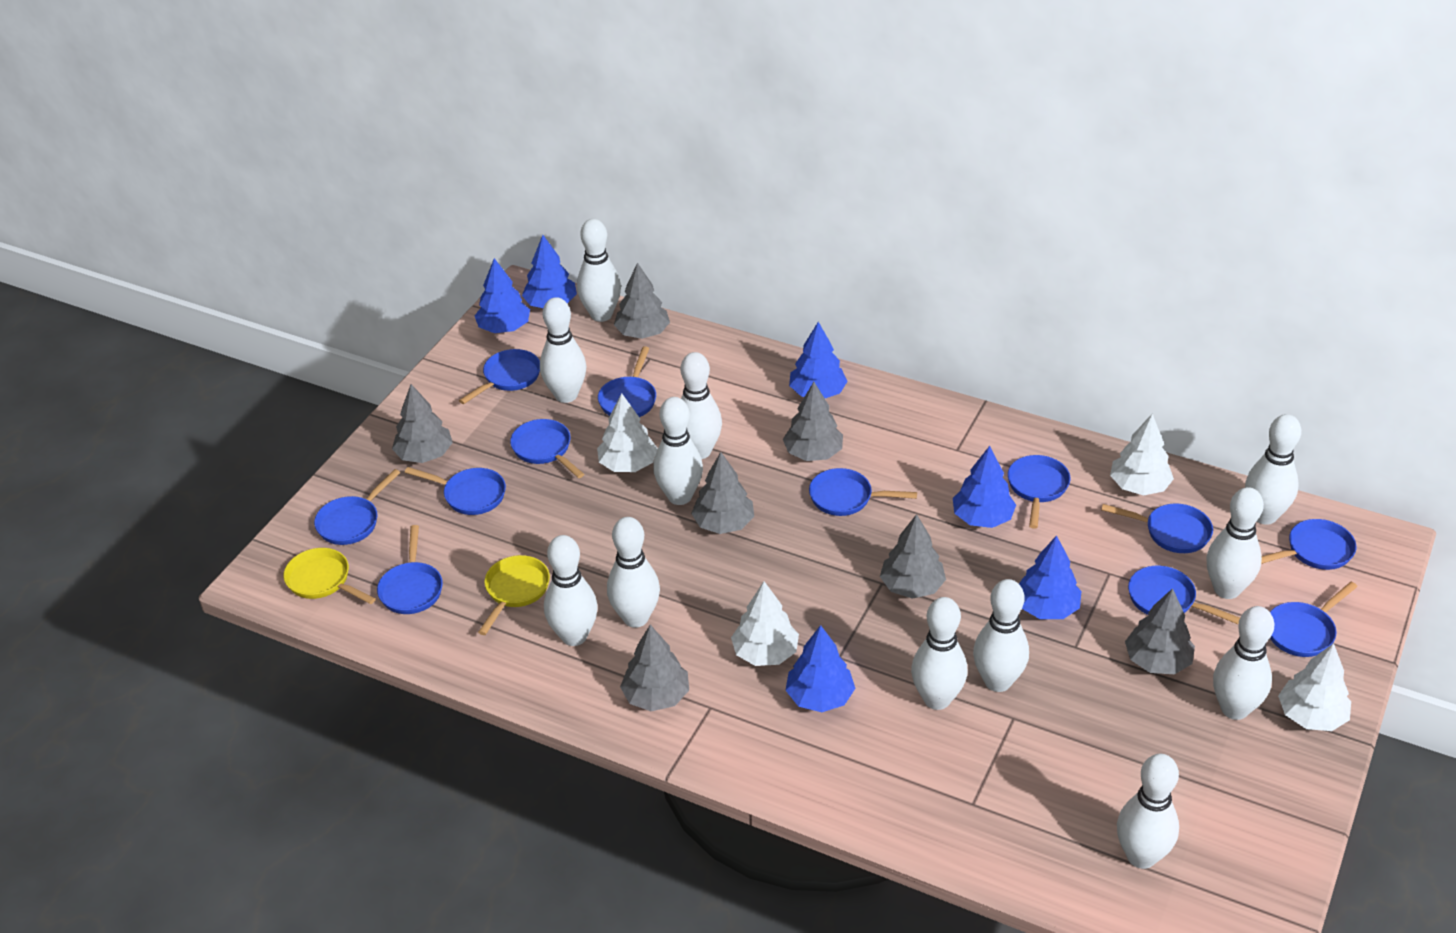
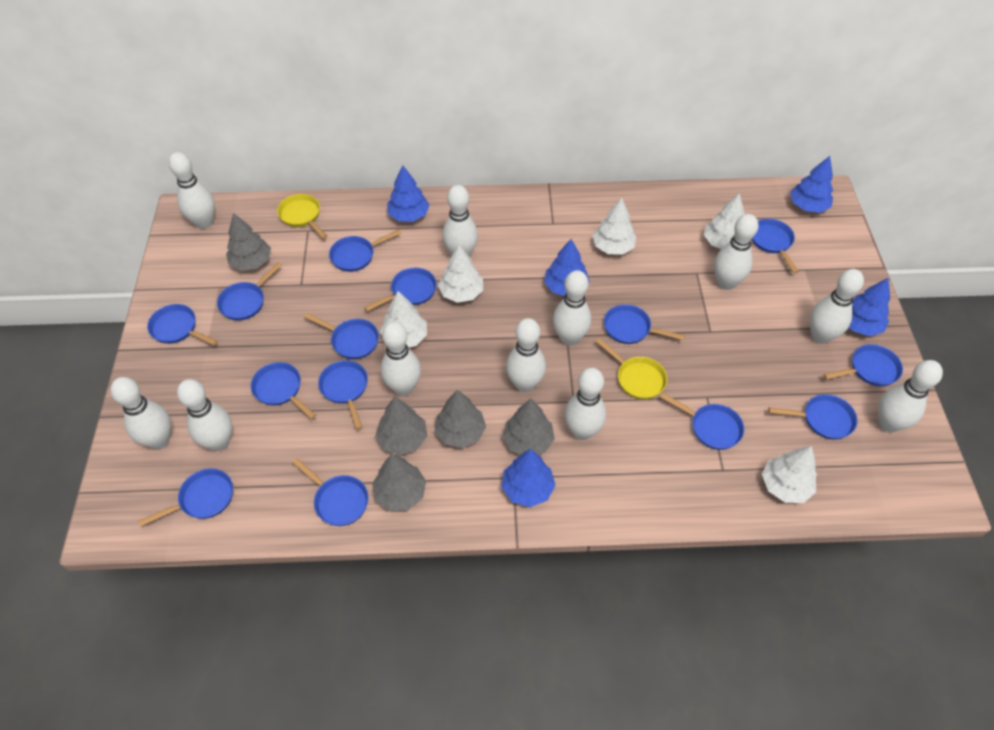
blue pan: [314,469,400,545] [377,525,443,614] [405,467,506,515] [459,349,540,404] [510,419,584,478] [598,346,656,417] [809,468,917,516] [1008,455,1070,529] [1101,504,1213,553] [1128,566,1240,624] [1261,519,1356,570] [1270,582,1357,657] = 12 -> [138,468,233,527] [147,304,218,346] [217,262,282,321] [251,362,316,419] [292,458,368,526] [304,313,379,359] [318,360,368,430] [329,230,401,272] [364,268,437,312] [604,304,685,344] [661,393,744,450] [751,219,799,273] [768,394,858,440] [824,344,903,386] = 14
blue tree: [475,258,530,333] [522,235,577,308] [785,625,855,712] [789,322,848,398] [953,446,1016,528] [1019,535,1081,619] = 6 -> [387,165,429,222] [501,449,555,507] [544,239,590,296] [790,156,833,213] [849,278,890,336] = 5
grey tree: [392,384,453,463] [614,263,670,339] [620,625,689,711] [691,452,754,534] [783,382,843,461] [880,514,946,599] [1125,588,1195,674] = 7 -> [226,213,271,271] [372,454,426,511] [375,397,427,455] [435,389,486,448] [502,399,555,455] = 5
white bowling pin: [540,297,586,403] [544,535,598,646] [577,219,621,322] [607,517,660,628] [653,397,703,505] [680,352,722,459] [911,597,967,710] [973,579,1029,692] [1117,754,1179,869] [1206,487,1264,599] [1213,606,1274,720] [1245,414,1301,525] = 12 -> [110,377,171,449] [169,152,215,229] [177,379,232,451] [381,322,421,396] [442,185,478,257] [506,318,546,392] [553,270,591,346] [564,368,606,440] [714,214,759,290] [810,269,864,344] [878,360,943,433] = 11
white tree: [597,393,658,472] [731,581,799,666] [1110,414,1174,496] [1278,643,1351,731] = 4 -> [380,291,427,348] [438,245,483,303] [592,198,636,255] [704,193,745,249] [762,446,817,503] = 5

